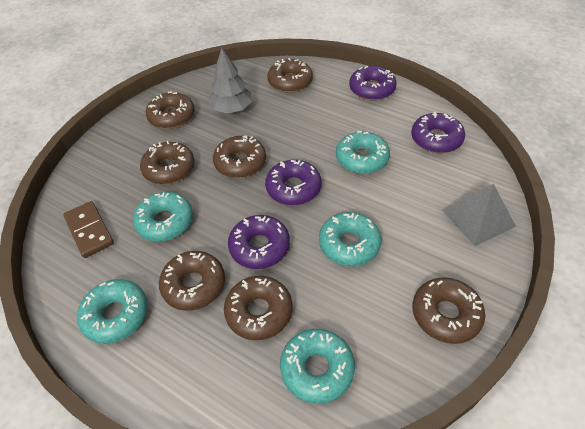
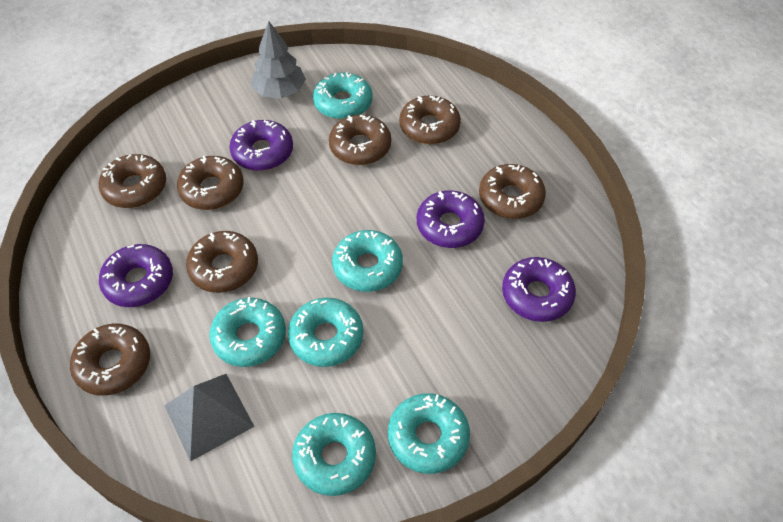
brown domino: [63,201,114,258] = 1 -> none = 0
turquoise donut: [77,279,148,344] [133,192,193,242] [280,329,355,404] [319,212,381,266] [336,131,390,174] = 5 -> [209,297,286,367] [288,298,364,367] [292,413,376,496] [313,72,373,119] [332,230,403,292] [388,393,470,474] = 6

